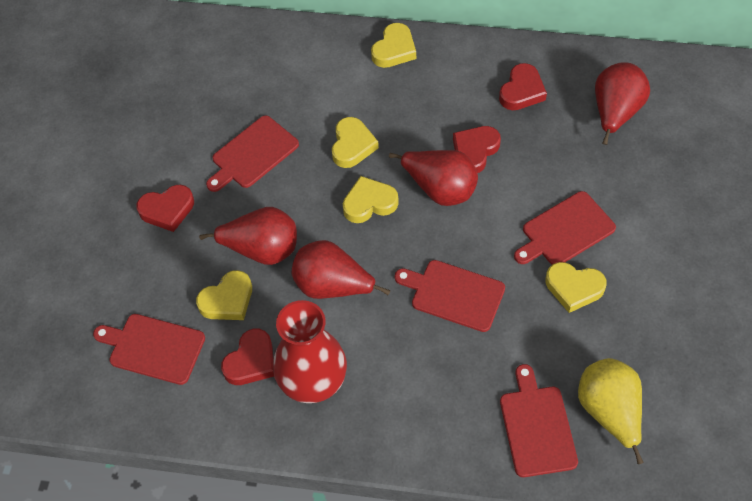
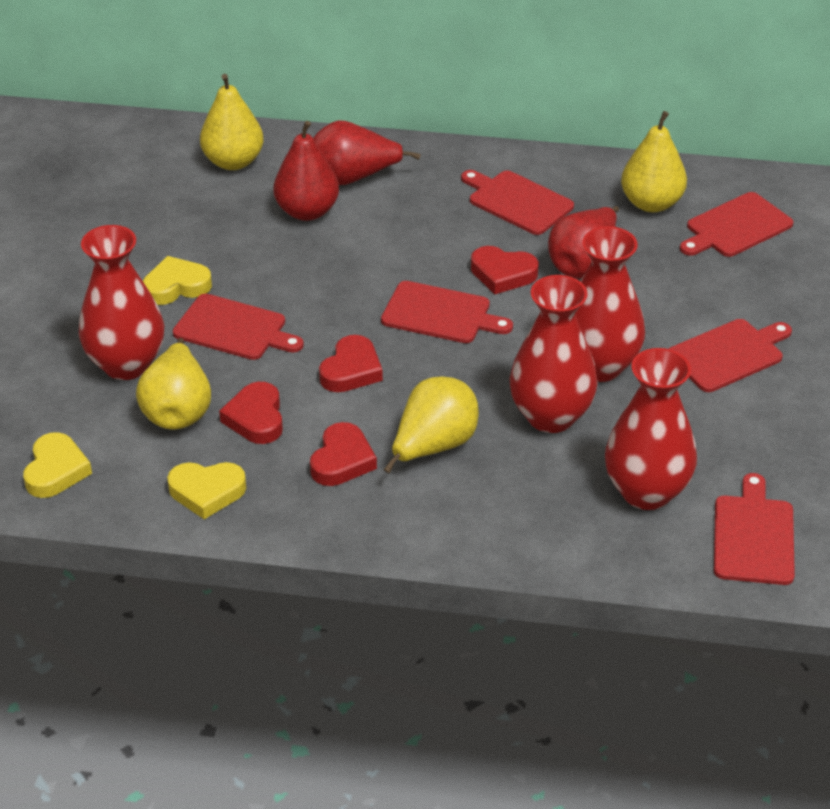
red cutting board: [93,314,205,385] [206,115,299,192] [395,260,505,332] [500,364,578,477] [514,191,616,265] = 5 -> [173,294,304,360] [381,281,513,343] [461,170,574,235] [669,319,792,392] [680,192,793,257] [714,473,795,585] = 6
red pear: [199,207,297,265] [292,240,390,299] [389,150,478,206] [595,62,650,145] = 4 -> [274,121,339,221] [313,121,421,185] [548,206,619,279] = 3
red vase: [273,300,347,403] = 1 -> [79,225,164,380] [509,275,598,433] [575,226,645,382] [605,348,697,510] = 4
yellow heart: [196,270,252,320] [332,117,379,168] [343,176,399,223] [371,23,416,68] [546,262,606,313] = 5 -> [23,432,92,498] [143,256,212,305] [167,462,246,519] = 3
yellow pear: [578,358,644,464] = 1 -> [136,338,211,430] [200,74,264,170] [384,376,479,473] [621,111,687,212] = 4

